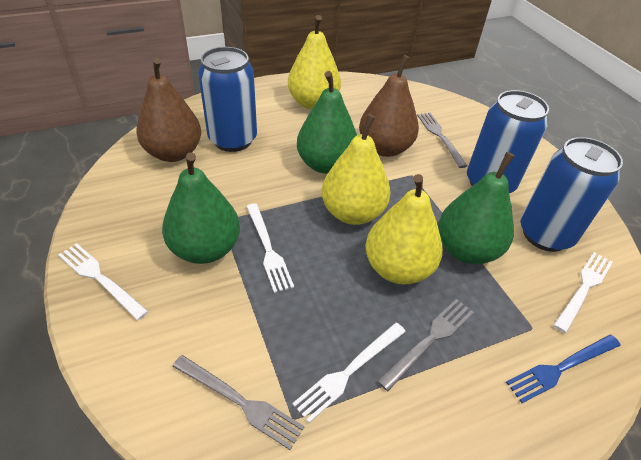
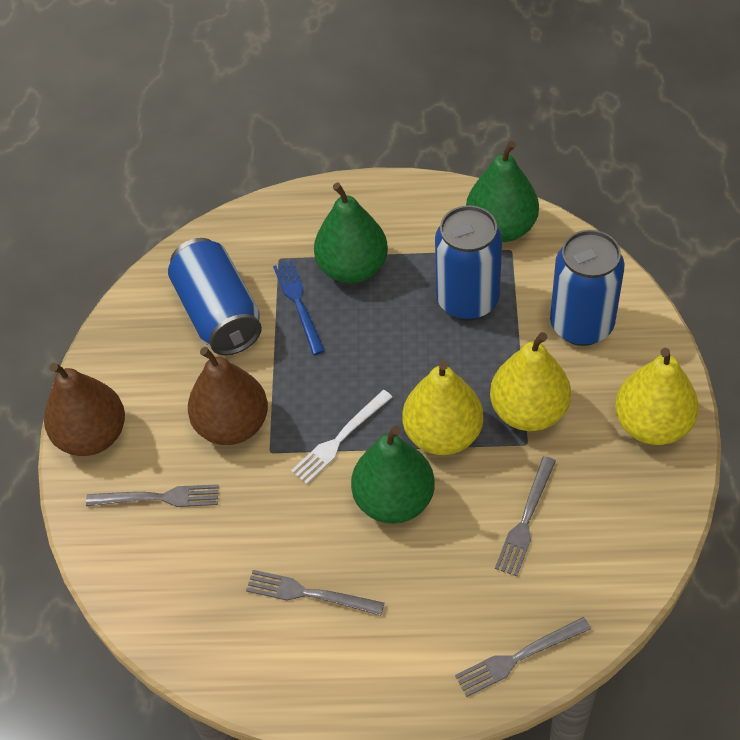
grey fork: [172,355,304,450] [377,299,474,391] [417,113,467,168] = 3 -> [86,484,219,507] [246,570,384,616] [455,617,591,697] [495,456,556,576] = 4
white fork: [58,243,148,320] [246,203,294,293] [292,323,406,423] [554,252,613,333] = 4 -> [291,390,392,484] = 1

